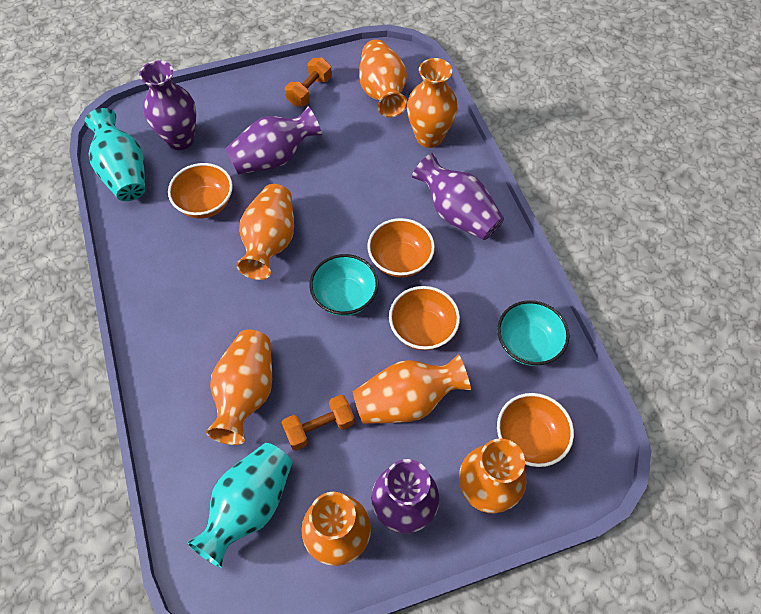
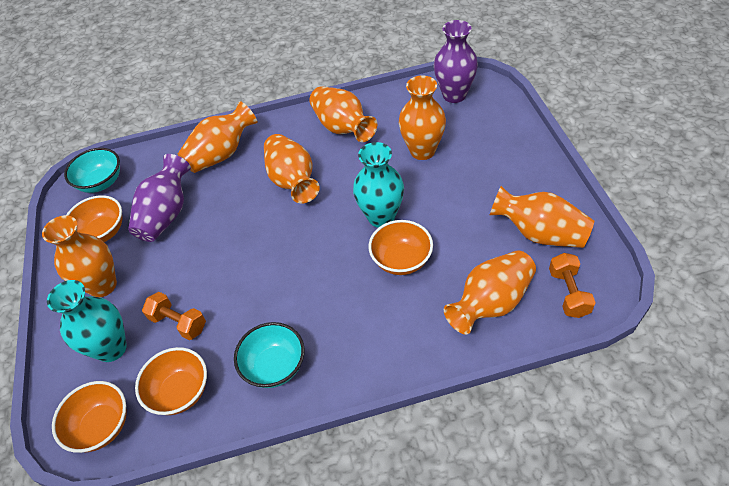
purple vase: [139,61,196,150] [225,106,322,175] [371,459,440,534] [412,153,504,240] = 4 -> [128,154,191,242] [434,20,478,103] = 2

